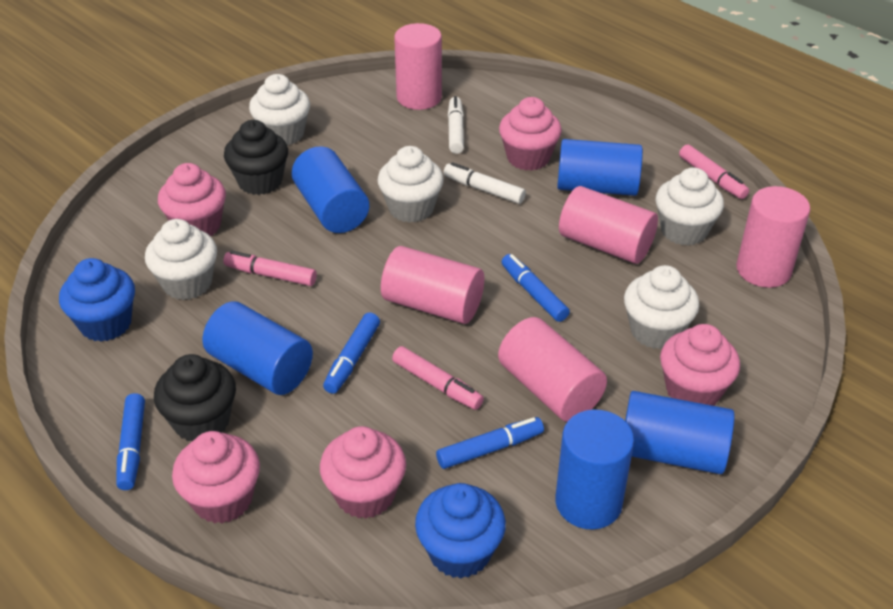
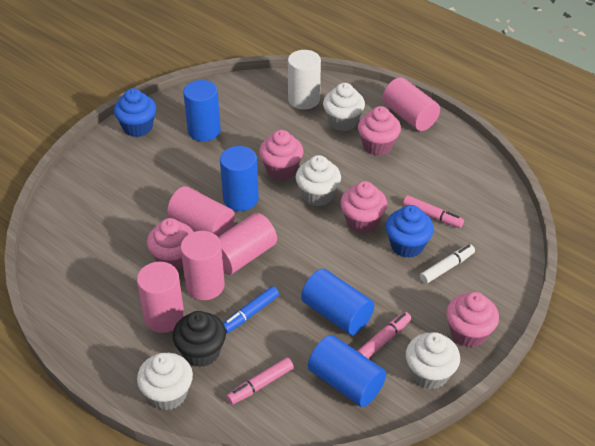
black cupcake: [154,354,236,441] [224,120,288,195] = 2 -> [172,311,226,367] = 1
blue cylinder: [203,301,313,395] [292,146,369,233] [555,409,634,530] [557,139,643,196] [625,391,735,474] = 5 -> [183,80,221,141] [220,146,259,211] [301,269,375,335] [308,335,386,407] = 4
blue marker: [116,393,145,490] [323,313,380,394] [436,417,544,469] [502,254,570,322] = 4 -> [223,286,279,333] = 1
white cupcake: [145,219,217,300] [249,74,310,146] [378,146,444,223] [624,265,700,349] [656,167,724,246] = 5 -> [137,353,193,410] [296,155,341,206] [323,83,365,131] [406,332,460,389] = 4
white cylinder: none = 0 -> [288,50,321,109] = 1
white marker: [444,162,526,204] [448,96,464,154] = 2 -> [420,244,475,284] = 1

